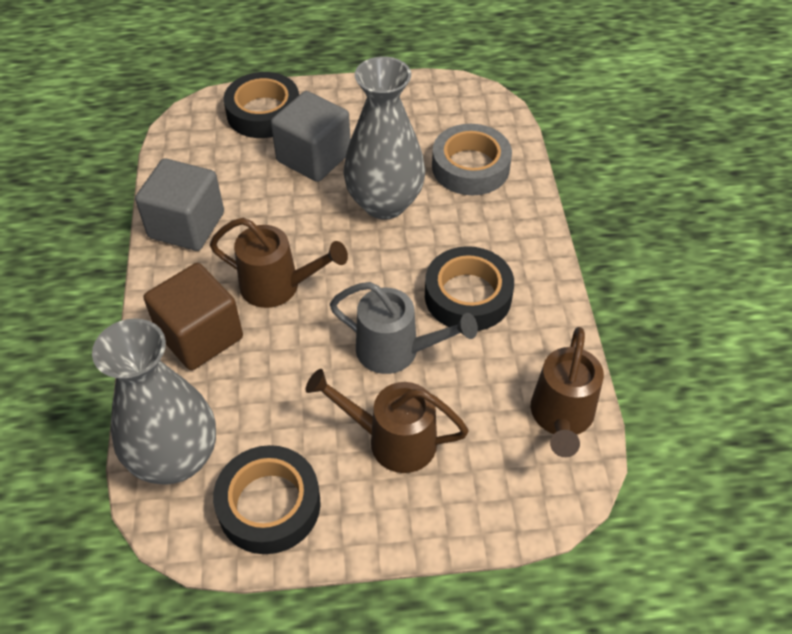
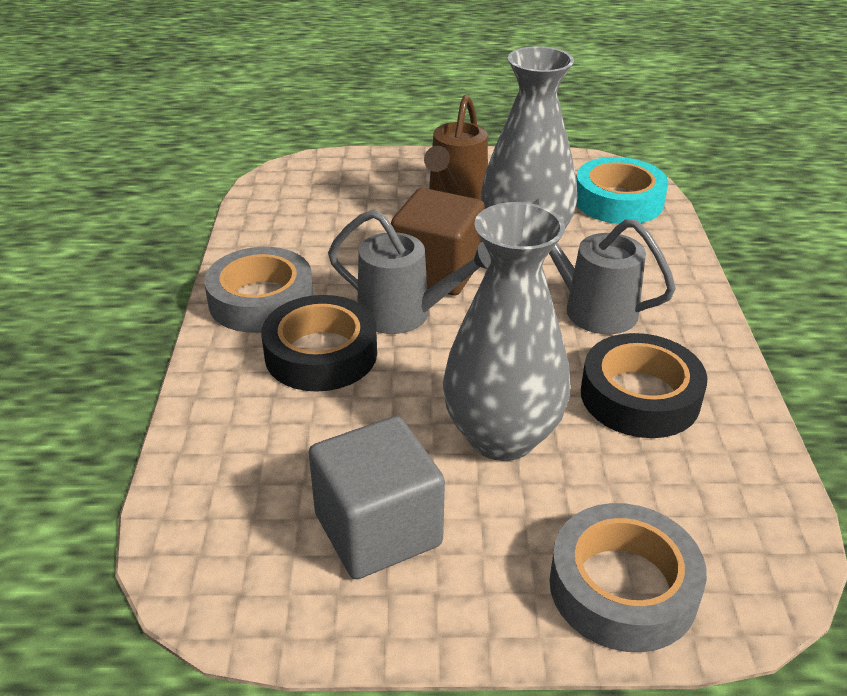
black tape: [213,445,321,554] [224,72,299,138] [425,246,514,331] = 3 -> [261,295,377,392] [581,333,707,438] = 2
brown watering can: [210,218,348,308] [306,369,469,473] [531,327,604,457] = 3 -> [424,95,488,200] = 1
grey cube: [135,158,224,251] [271,91,350,182] = 2 -> [309,416,445,579] = 1
grey tape: [432,124,512,195] = 1 -> [204,247,313,333] [549,503,707,652] = 2
grey watering can: [330,282,478,374] = 1 -> [328,210,491,334] [532,198,676,334] = 2
turquoise tape: none = 0 -> [576,157,668,224] = 1

